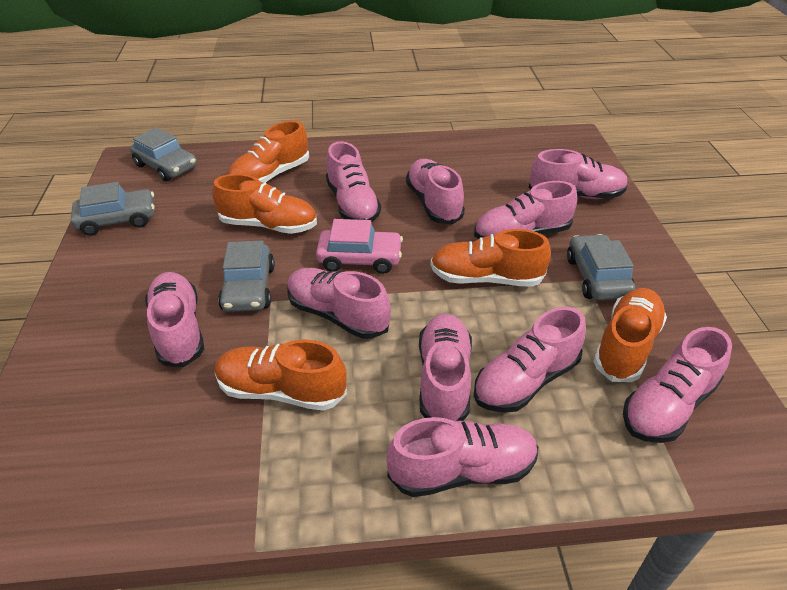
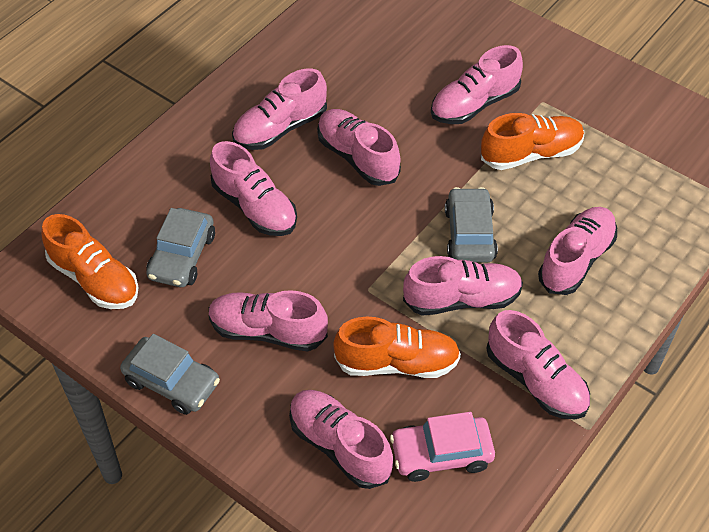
grey car: [71,182,155,236] [130,127,197,181] [218,240,275,312] [567,234,635,300] = 4 -> [120,334,220,415] [146,208,215,287] [445,187,498,263] = 3
orange shoe: [212,174,317,234] [214,340,347,411] [228,121,309,183] [430,229,551,287] [593,288,667,382] = 5 -> [41,214,139,309] [333,317,461,378] [481,113,584,170] = 3
pink shoe: [145,272,204,367] [287,268,391,339] [326,141,381,222] [387,417,538,497] [406,159,465,224] [419,313,472,421] [473,307,586,413] [474,181,577,239] [529,149,628,199] [623,327,732,443] = 10 -> [209,290,328,352] [210,141,297,236] [232,68,327,150] [289,390,393,489] [317,109,401,186] [403,256,523,316] [431,45,523,124] [486,310,590,419] [538,207,617,295] = 9

